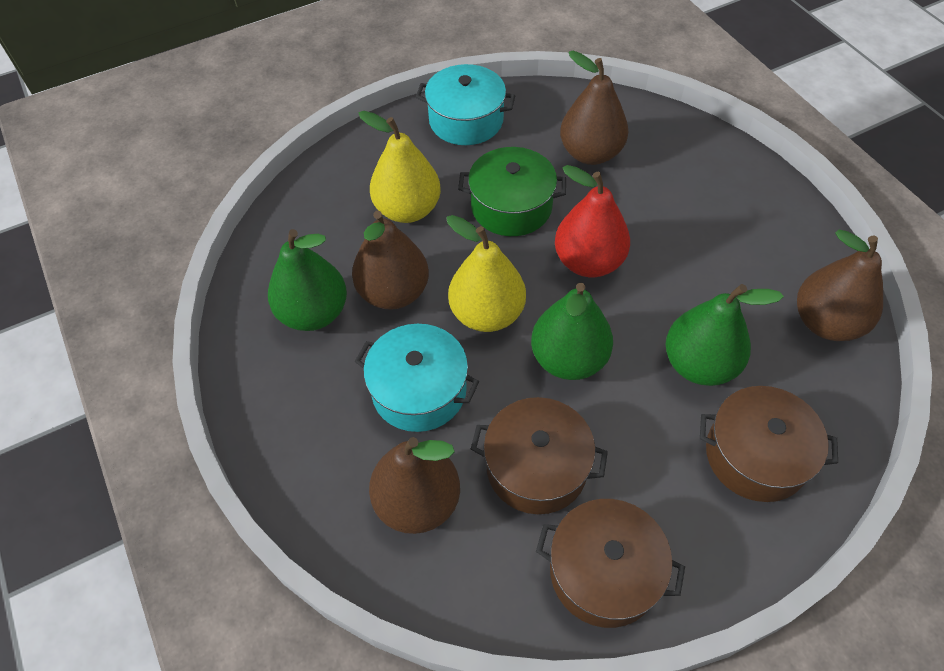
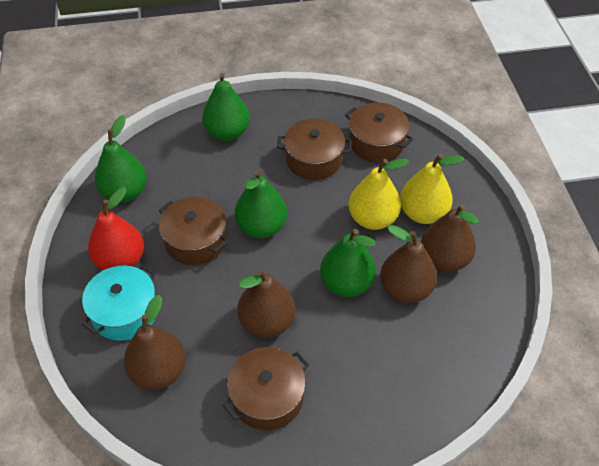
brown pot: [471,397,608,514] [536,499,685,628] [700,386,838,502] = 3 -> [159,197,228,265] [223,347,309,430] [277,119,352,180] [345,103,413,162] = 4
green pear: [268,229,347,331] [531,283,613,380] [666,284,784,386] = 3 -> [95,115,147,202] [202,73,250,141] [235,170,287,238] [320,229,376,297] = 4
green pot: [458,147,566,236] = 1 -> none = 0
turquoise pot: [354,324,479,432] [416,64,516,145] = 2 -> [82,265,156,341] = 1

